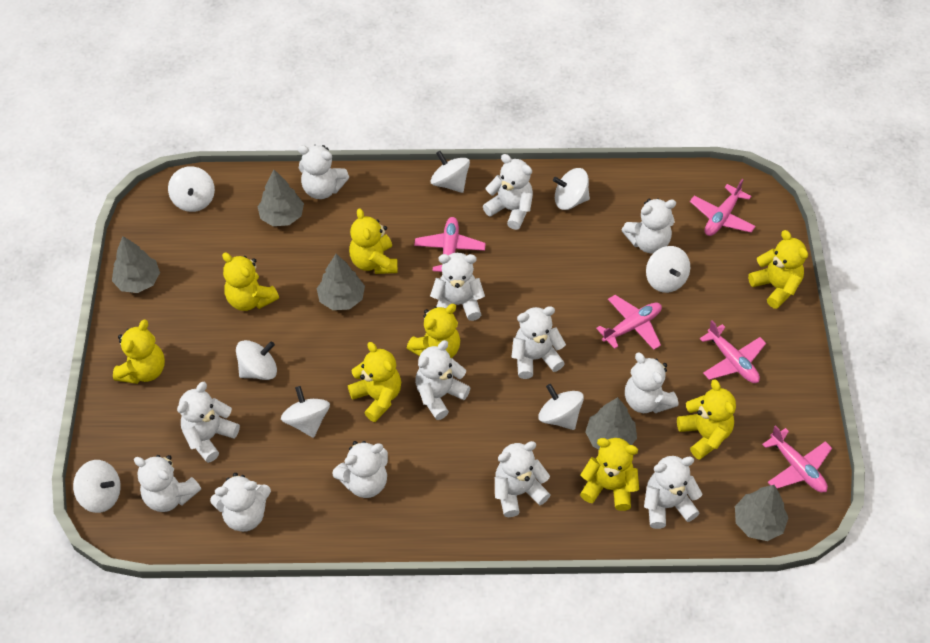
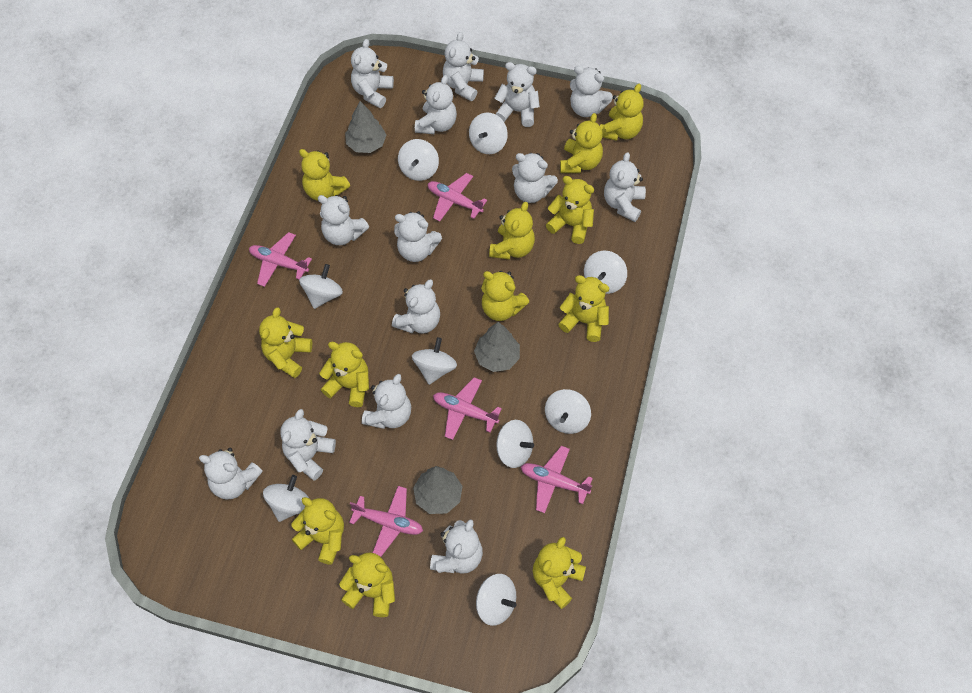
grey tree: [112,236,160,293] [257,170,304,226] [317,254,365,310] [585,397,637,449] [735,485,789,541] = 5 -> [345,101,386,153] [413,466,463,514] [474,322,520,372] = 3
white spinning top: [73,460,121,513] [168,166,215,212] [236,340,277,380] [281,386,330,438] [431,151,470,193] [539,384,584,430] [553,168,590,210] [646,246,690,293] = 8 -> [263,475,310,522] [299,264,343,309] [398,139,439,181] [412,337,457,385] [469,113,508,154] [476,574,516,626] [496,420,534,468] [545,389,591,434] [584,251,627,294] = 9
white teddy bear: [134,455,201,512] [177,382,240,463] [210,473,271,532] [298,145,349,199] [332,441,388,498] [415,340,471,420] [430,252,485,321] [483,154,533,230] [495,441,550,517] [512,306,566,379] [622,198,676,254] [625,353,678,413] [644,456,702,529] = 13 -> [199,448,263,500] [280,409,336,481] [318,195,369,245] [351,39,394,108] [362,374,411,429] [392,279,440,334] [394,211,442,262] [415,75,457,134] [430,519,483,574] [443,32,484,101] [495,62,540,127] [512,153,558,203] [570,66,613,117] [604,152,646,222] = 14
yellow teddy bear: [113,320,165,384] [222,252,279,311] [348,342,401,422] [349,208,398,274] [407,304,460,358] [580,438,639,511] [677,379,736,460] [748,230,808,309] = 8 -> [259,307,312,378] [291,497,344,565] [299,149,350,201] [319,342,369,407] [339,552,395,617] [481,271,529,321] [489,202,535,260] [533,537,586,609] [546,176,594,244] [558,275,609,342] [560,113,603,173] [600,84,643,141] = 12

